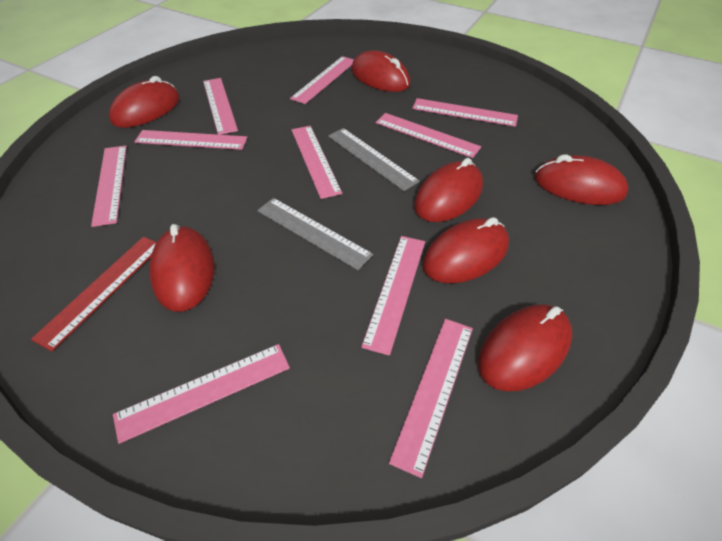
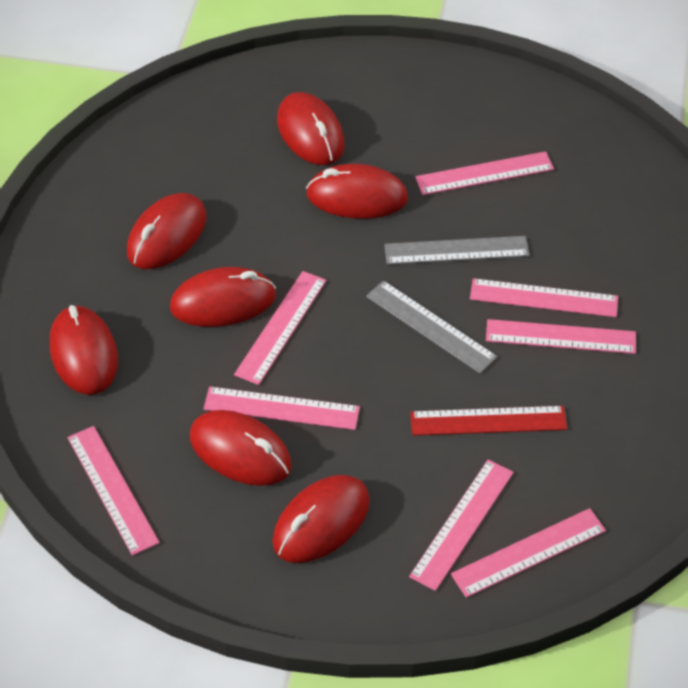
pink ruler: [91,146,127,227] [113,344,290,444] [134,130,248,150] [203,78,238,135] [290,56,354,104] [291,126,342,199] [361,236,425,356] [376,113,481,158] [389,319,473,478] [412,98,518,127] = 10 -> [67,426,160,556] [203,387,360,430] [234,271,326,385] [409,459,514,591] [415,151,554,195] [451,508,606,598] [470,278,618,317] [486,319,636,354] = 8

